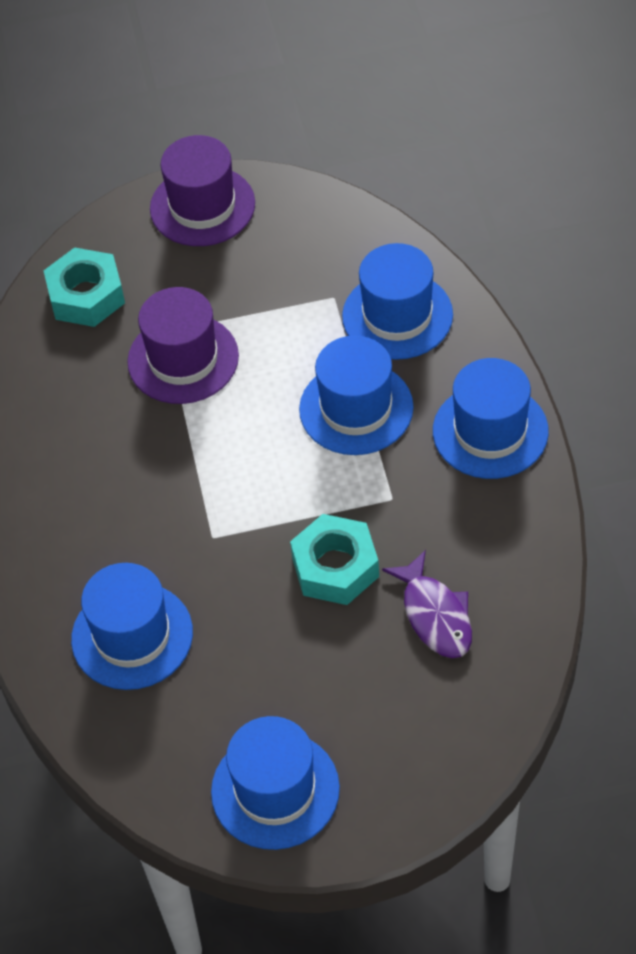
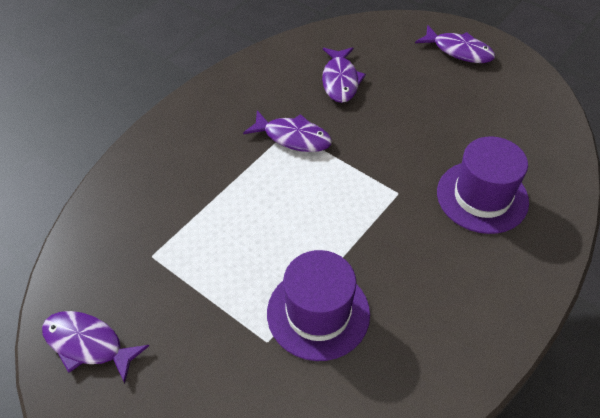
blue hat: [71,563,193,690] [211,716,340,850] [299,336,414,455] [342,243,453,360] [433,358,549,479] = 5 -> none = 0
purple fish: [382,550,472,658] = 1 -> [42,311,149,383] [243,110,332,152] [322,47,366,103] [415,25,495,63] = 4
turquoise nut: [44,247,125,327] [290,514,379,605] = 2 -> none = 0

